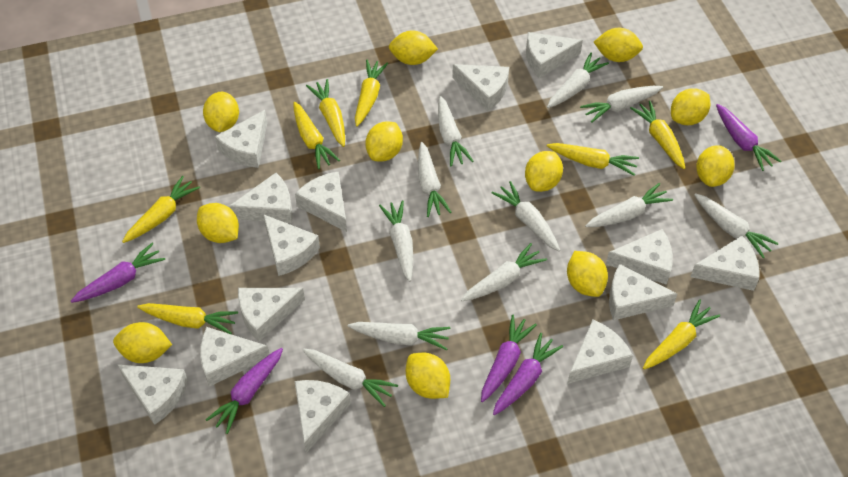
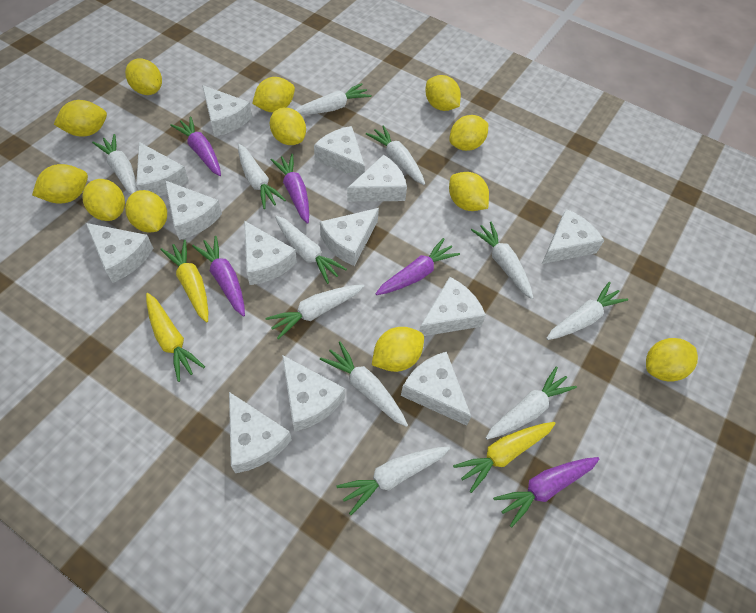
white cheese: [117,364,188,425] [200,327,270,387] [215,110,267,168] [229,173,293,223] [238,288,305,342] [263,214,320,276] [295,171,347,232] [295,380,351,453] [452,64,509,111] [526,32,583,78] [567,320,633,384] [606,229,673,285] [609,264,677,321] [690,236,759,291] = 14 -> [86,223,153,283] [136,142,189,197] [165,180,222,240] [202,85,252,137] [229,392,292,473] [244,221,297,285] [282,355,345,432] [314,126,365,178] [320,208,379,266] [347,155,407,202] [401,351,471,426] [419,277,486,336] [542,209,605,264] = 13
yellow carrot: [122,176,200,243] [137,303,238,334] [293,102,340,169] [306,79,345,147] [355,60,388,127] [547,143,639,176] [630,100,686,169] [643,300,720,370] = 8 -> [146,293,205,382] [160,240,208,323] [453,422,556,493] = 3
yellow lemon: [113,322,172,363] [197,203,239,243] [203,92,239,132] [365,122,403,162] [389,30,438,65] [406,353,450,399] [525,151,563,192] [567,251,608,297] [594,28,643,62] [671,88,710,125] [696,145,735,187] = 11 -> [32,164,88,204] [54,100,107,137] [82,179,125,221] [125,59,162,95] [125,190,167,232] [252,77,295,112] [270,107,306,145] [372,327,424,372] [425,75,461,111] [449,115,488,151] [449,172,489,211] [646,338,698,382] = 12

